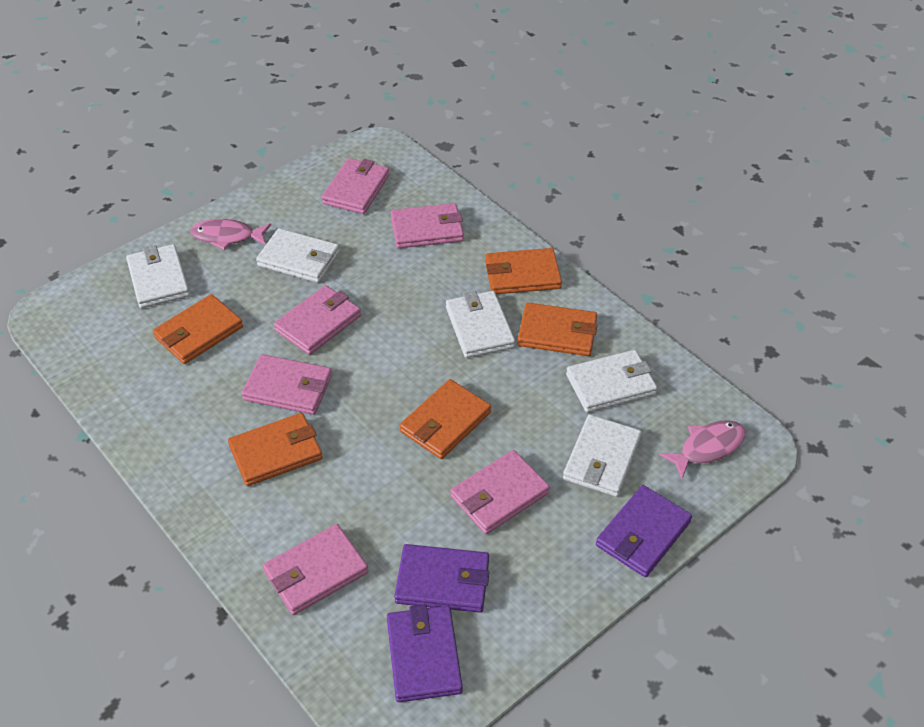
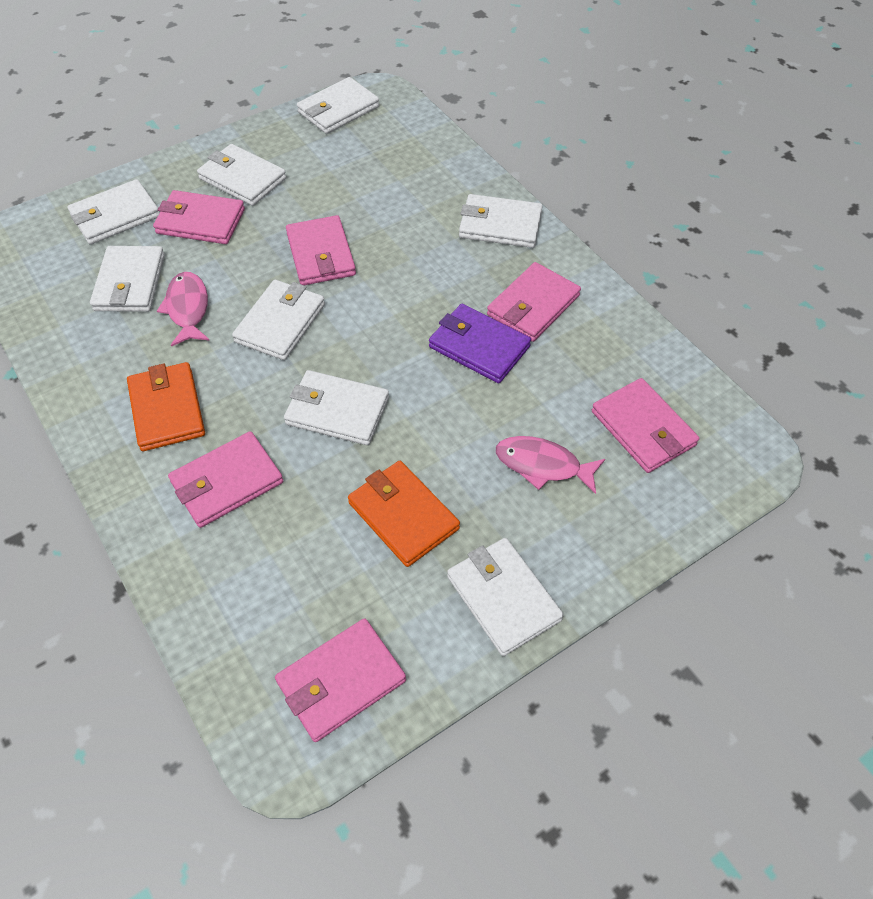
orange wallet: [153,294,243,364] [228,413,323,486] [400,379,491,459] [485,248,562,294] [517,303,598,356] = 5 -> [127,362,205,451] [348,461,460,567] = 2
purple wallet: [387,604,463,702] [394,544,489,613] [596,485,692,577] = 3 -> [429,304,531,383] = 1
white wallet: [126,244,190,308] [256,228,340,283] [446,291,515,358] [563,414,642,497] [566,350,657,413] = 5 -> [67,179,159,245] [90,246,165,312] [197,144,286,206] [232,280,325,360] [284,370,389,445] [297,77,379,134] [447,538,564,656] [459,194,543,248] = 8

